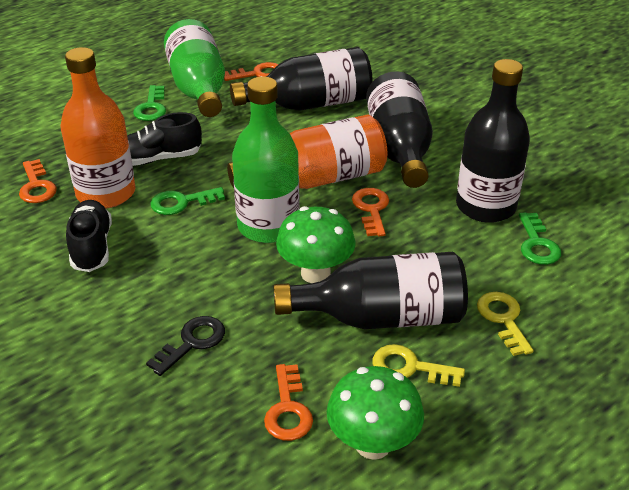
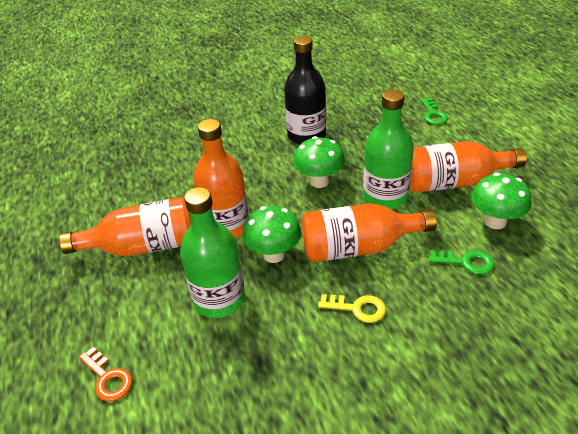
black bottle: [230,47,373,111] [273,252,468,329] [366,71,433,188] [456,59,530,223] = 4 -> [284,36,326,144] = 1
black key: [146,316,225,376] = 1 -> none = 0
black shoe: [66,200,112,272] [127,112,202,166] = 2 -> none = 0
green key: [133,85,166,121] [150,187,225,215] [519,212,561,265] = 3 -> [421,98,448,125] [429,250,494,275] = 2
green mushroom: [276,206,356,283] [327,366,424,460] = 2 -> [243,206,302,263] [293,136,345,188] [472,173,532,229] = 3
orange bottle: [61,47,136,209] [227,114,387,189] = 2 -> [59,197,191,257] [193,119,249,238] [302,203,437,262] [409,141,527,193] = 4
orange key: [19,159,57,203] [224,62,279,81] [264,364,313,441] [352,188,389,236] = 4 -> [79,347,132,401] = 1
yellow key: [373,344,465,387] [477,292,534,356] = 2 -> [318,294,386,323] = 1

